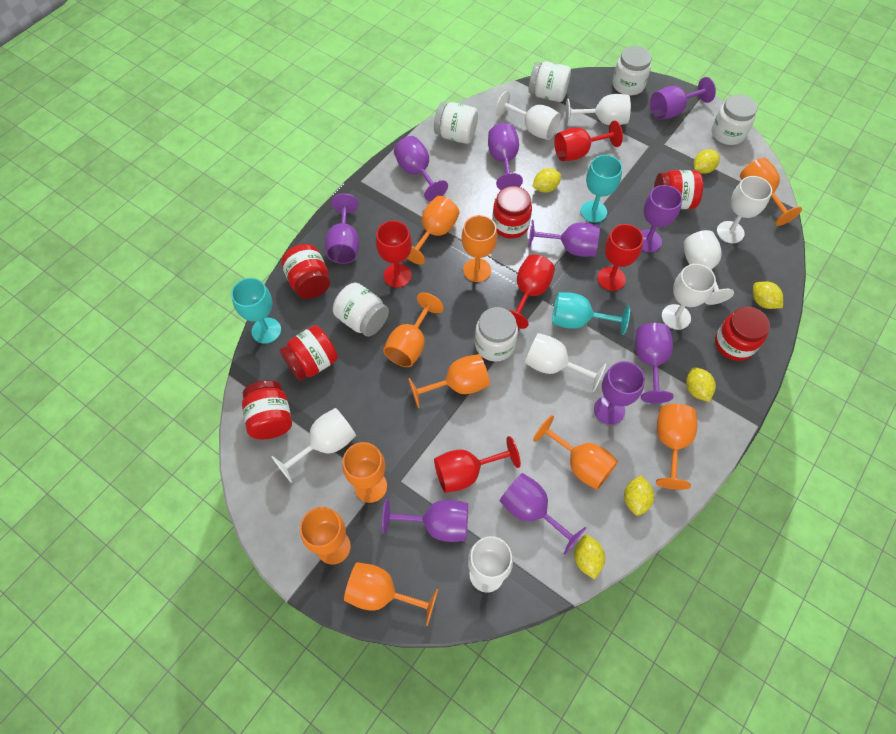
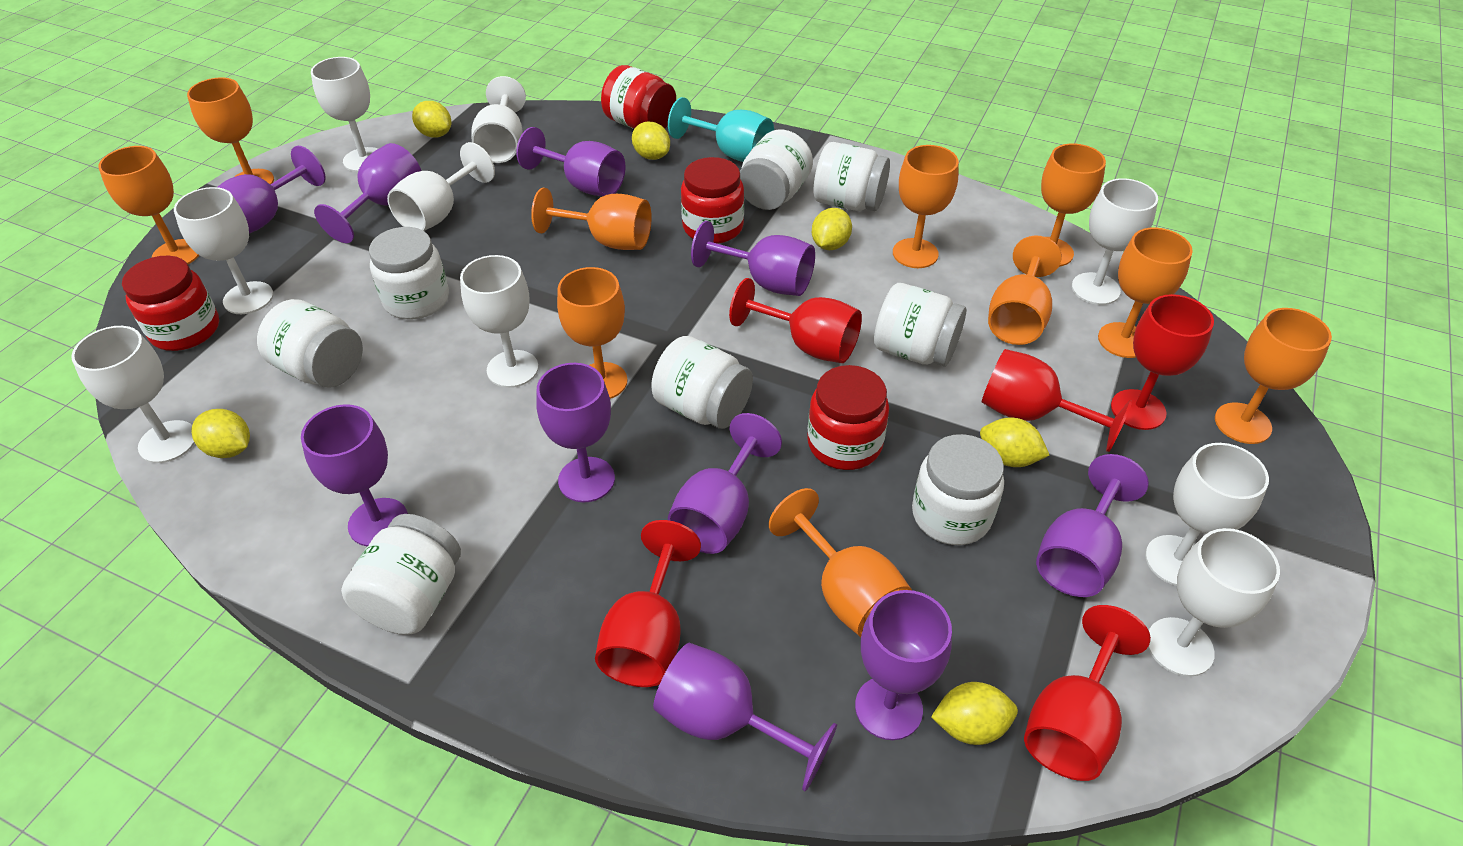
red jar: [242,380,292,439] [279,325,338,381] [281,244,330,299] [492,186,532,239] [654,170,703,209] [715,307,770,361] = 6 -> [122,256,219,351] [601,65,676,129] [681,157,744,244] [807,365,889,470] = 4
turquoise goblet: [231,278,281,344] [552,292,630,335] [580,155,622,223] = 3 -> [668,97,774,162] = 1
white goblet: [271,408,356,483] [468,536,513,593] [496,91,561,140] [525,333,606,392] [565,94,631,125] [662,264,716,330] [683,230,734,305] [717,176,772,243] = 8 -> [71,326,195,463] [174,187,274,314] [311,57,378,172] [387,142,495,231] [460,255,538,388] [471,76,526,163] [1072,178,1158,305] [1145,443,1269,586] [1148,528,1280,677] = 9
white jar: [333,283,389,337] [434,102,478,144] [475,307,518,361] [528,61,571,102] [612,46,652,96] [712,94,757,145] = 6 -> [257,299,363,388] [341,514,461,635] [369,227,449,320] [651,336,753,429] [740,129,813,210] [814,142,890,211] [874,283,966,367] [912,434,1004,545] = 8

